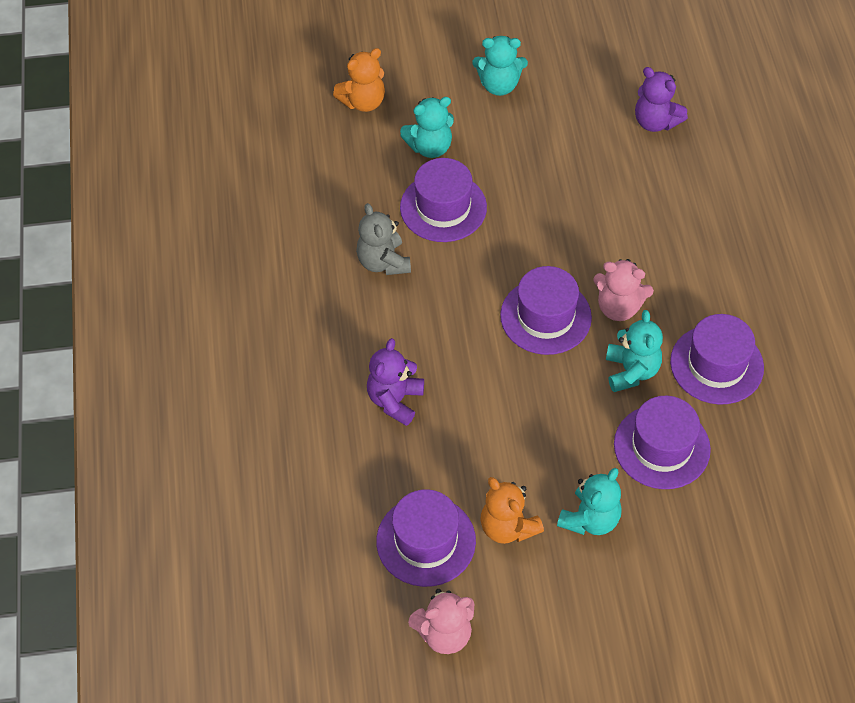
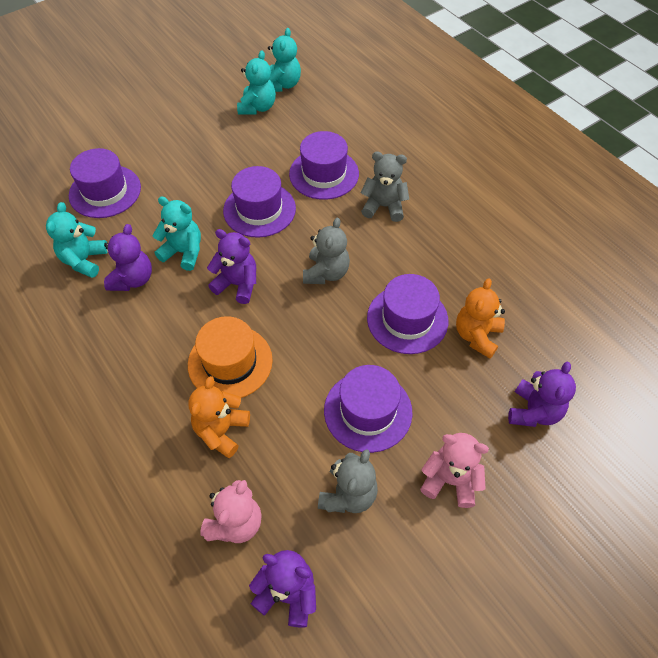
grey teddy bear: [356,203,411,275] = 1 -> [303,218,350,284] [318,449,378,513] [360,152,410,222] = 3
orange hat: none = 0 -> [188,316,273,398] = 1
purple teddy bear: [367,338,424,426] [635,67,688,132] = 2 -> [104,224,152,291] [207,229,256,304] [249,550,316,628] [508,362,576,427] = 4

